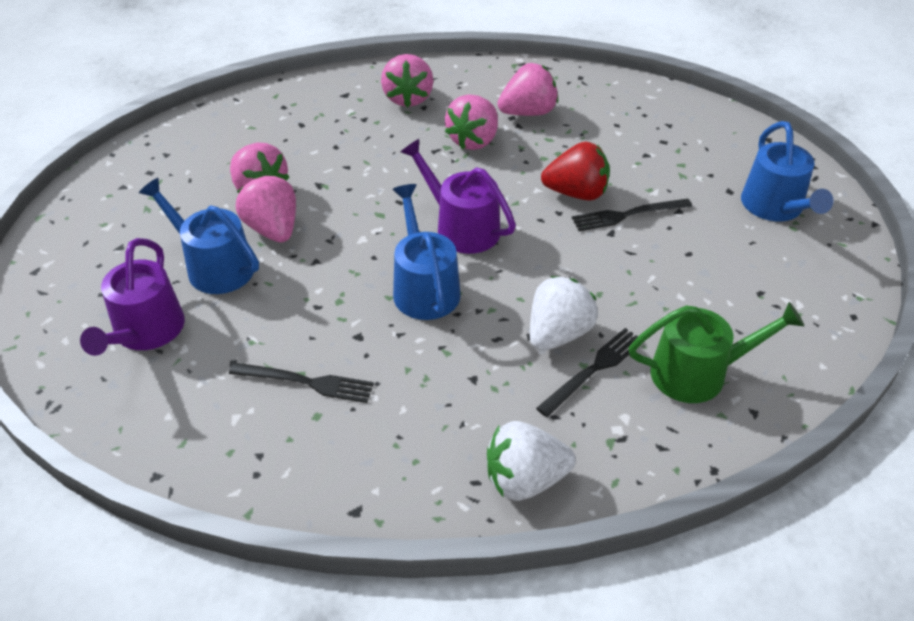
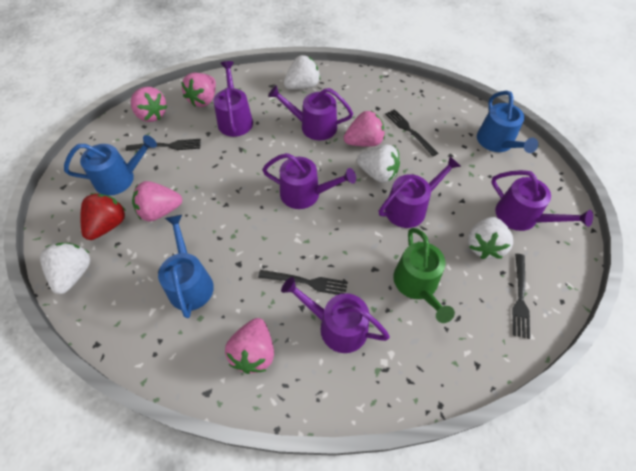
black fork: [229,362,374,403] [536,328,638,417] [572,198,692,231] = 3 -> [126,139,201,151] [258,270,348,295] [385,109,438,156] [512,254,530,339] = 4
purple watering can: [80,238,185,356] [400,139,516,254] = 2 -> [213,61,253,137] [262,153,356,209] [268,85,353,140] [281,277,390,353] [379,156,461,228] [491,170,593,231] = 6
white strawberry: [487,421,576,501] [530,276,598,351] = 2 -> [40,243,90,294] [284,55,320,90] [357,144,400,183] [468,217,513,259] = 4

